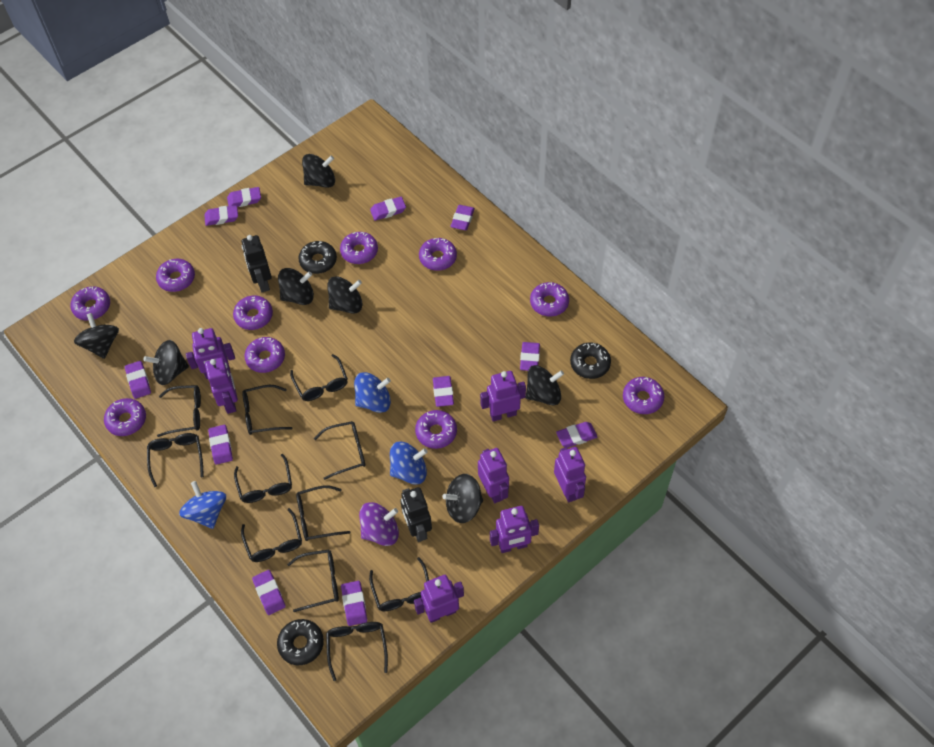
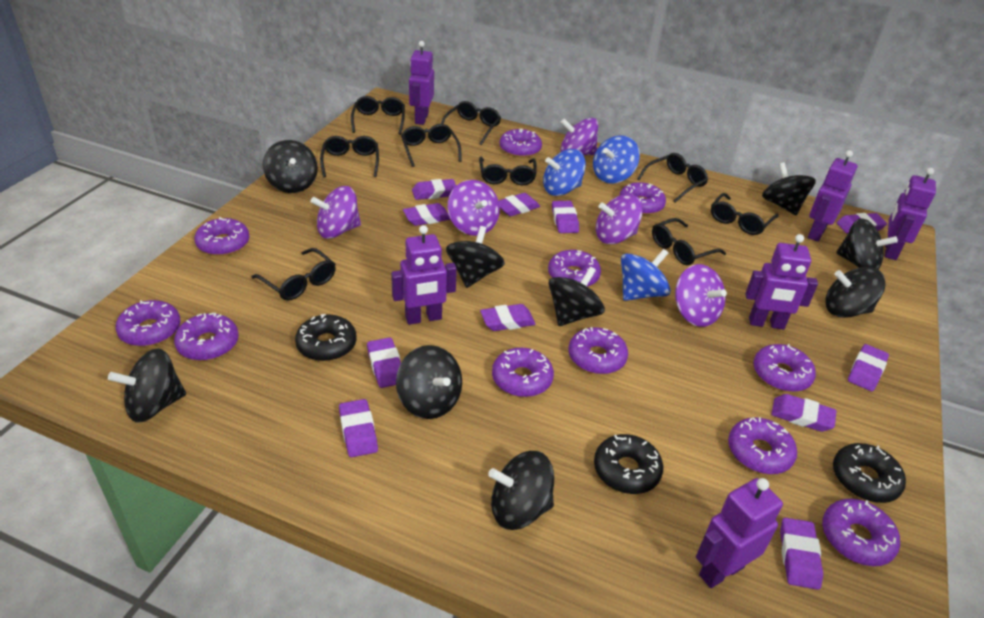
black glasses: [147,433,204,487] [157,385,201,437] [234,454,292,503] [241,508,302,562] [242,385,292,435] [287,550,339,612] [290,354,348,401] [296,485,350,541] [314,421,365,480] [326,622,388,681] [369,557,429,611] = 11 -> [251,248,336,301] [320,136,379,177] [351,96,405,135] [401,124,462,167] [441,101,501,145] [479,157,537,185] [637,153,708,203] [652,218,726,265] [711,193,779,235] = 9
black robot: [241,235,272,292] [401,487,432,542] = 2 -> none = 0
black spinning top: [74,313,119,359] [143,340,189,385] [278,268,314,305] [302,154,335,188] [327,276,362,314] [443,474,483,523] [526,365,564,405] = 7 -> [108,348,186,422] [263,140,318,193] [396,345,462,419] [446,226,505,288] [488,451,554,530] [549,267,605,326] [762,162,816,215] [825,267,886,318] [836,218,898,270] = 9
purple donut: [70,286,110,321] [104,398,146,436] [156,259,195,292] [233,295,273,330] [245,337,285,373] [340,232,378,264] [415,410,457,449] [419,238,457,271] [530,282,569,317] [623,377,664,414] = 10 -> [116,300,180,346] [174,313,239,361] [194,217,250,256] [492,348,554,397] [500,129,542,157] [548,250,601,287] [569,327,628,374] [619,182,666,215] [728,417,797,474] [753,344,816,392] [822,499,900,566] = 11
purple robot: [186,328,235,379] [205,358,238,414] [414,575,464,623] [478,448,509,503] [480,371,526,422] [490,506,539,553] [554,447,586,502] = 7 -> [391,225,457,325] [409,41,434,125] [696,478,783,588] [745,234,818,330] [808,150,858,242] [885,168,936,260] = 6
purple spinning top: [359,502,399,546] = 1 -> [311,186,361,239] [447,180,500,236] [560,118,598,155] [596,194,643,244] [675,264,727,327] = 5

